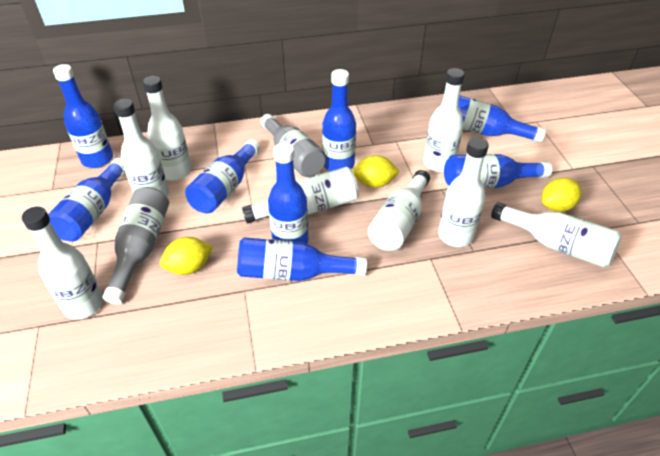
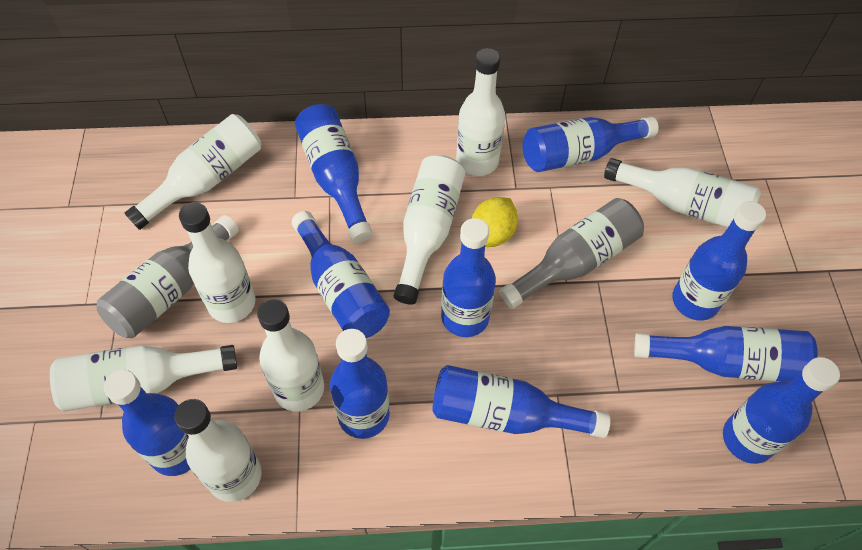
blue bottle: [48,158,125,242] [53,64,113,168] [185,139,260,214] [237,237,367,281] [268,143,309,244] [322,69,356,171] [444,154,552,188] [458,96,546,143] = 8 -> [104,370,191,476] [292,211,390,338] [295,104,373,243] [330,329,390,439] [432,365,611,438] [441,218,496,337] [522,116,659,172] [634,326,818,382] [672,201,766,320] [723,357,840,464] = 10
yellow lemon: [160,237,213,275] [353,155,400,188] [542,178,582,212] = 3 -> [472,197,518,247] = 1

